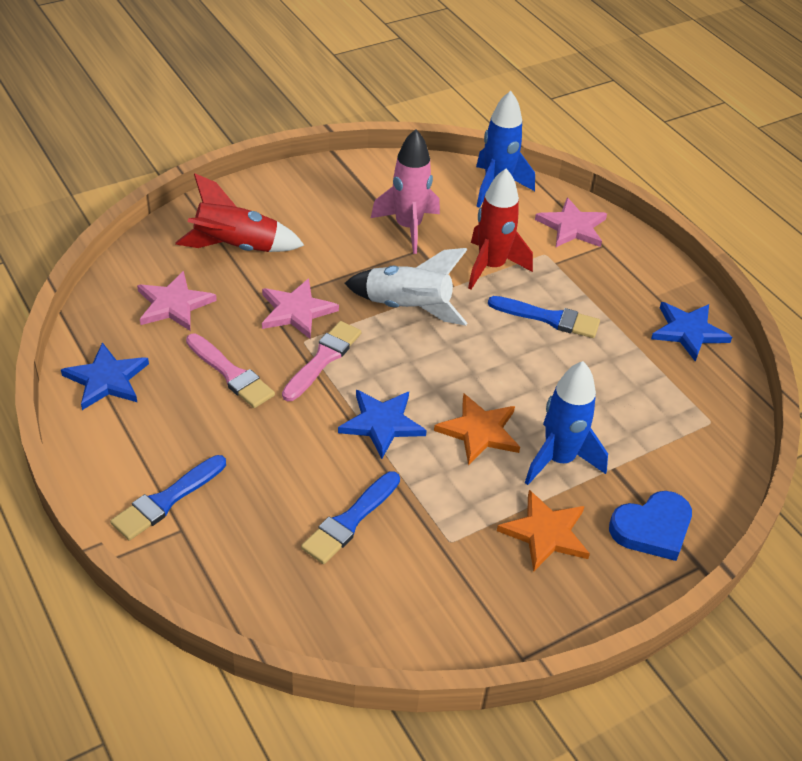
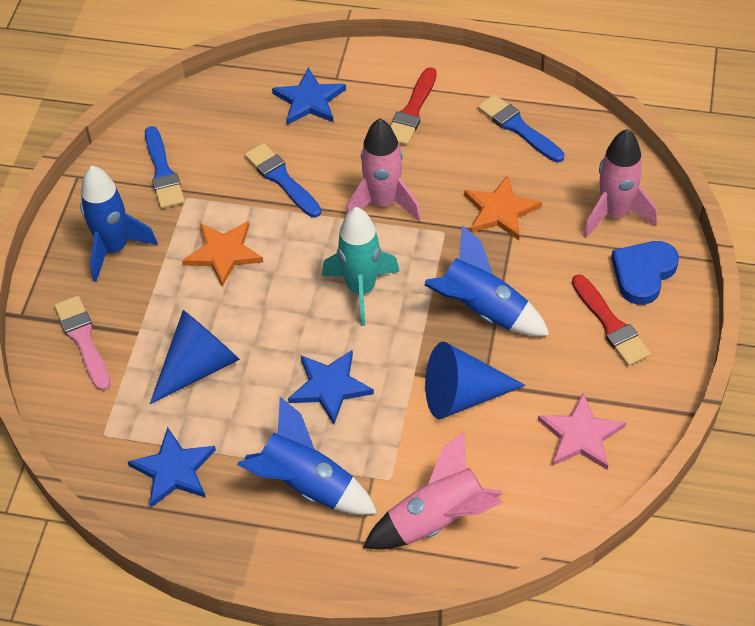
blue cone: none = 0 -> [150,310,240,404] [425,342,526,419] = 2
blue rocket: [476,91,535,208] [525,361,608,485] = 2 -> [80,165,158,282] [237,397,377,515] [424,225,550,336] = 3
pink brush: [186,334,275,408] [282,321,361,401] = 2 -> [54,296,110,391] = 1
pink rocket: [371,129,440,254] = 1 -> [346,118,421,221] [363,432,503,550] [583,129,657,238] = 3
pink star: [137,271,217,331] [262,279,339,339] [535,198,607,247] = 3 -> [538,393,626,470] = 1
red brush: none = 0 -> [390,67,437,145] [572,275,651,366] = 2
red rocket: [175,173,304,252] [468,168,533,289] = 2 -> none = 0
turquoise rocket: none = 0 -> [322,207,400,326] = 1
white rocket: [344,248,468,326] = 1 -> none = 0

